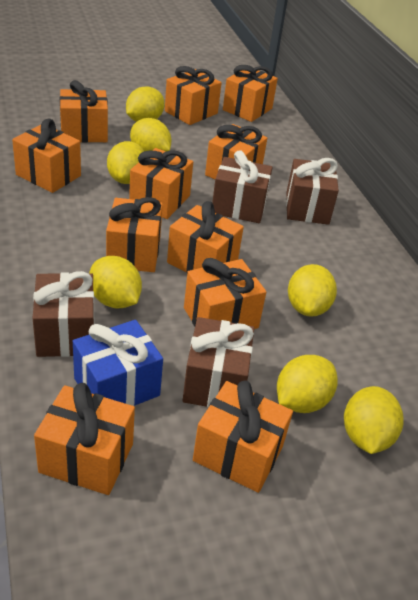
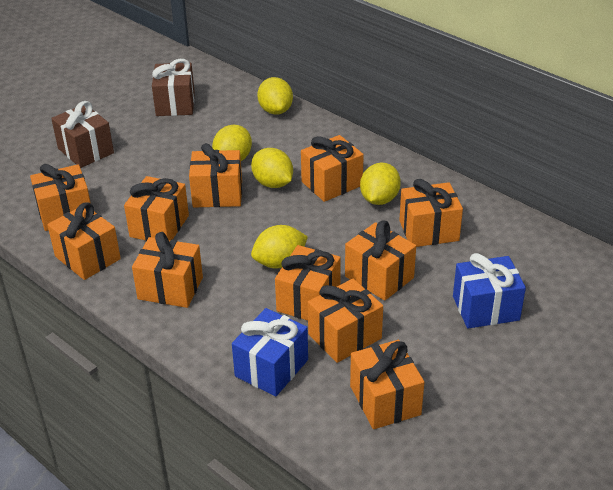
blue gift: [73,320,163,406] = 1 -> [232,308,308,397] [453,253,526,329] = 2
brown gift: [32,271,94,357] [183,317,254,408] [212,150,273,223] [286,158,339,225] = 4 -> [51,101,114,168] [152,59,195,116] = 2
yellow lemon: [89,256,142,308] [107,141,144,184] [126,86,165,122] [130,118,171,151] [277,355,338,413] [288,264,337,317] [344,386,403,454] = 7 -> [212,125,252,161] [251,148,293,188] [251,225,308,268] [257,77,293,115] [360,163,401,205] = 5

